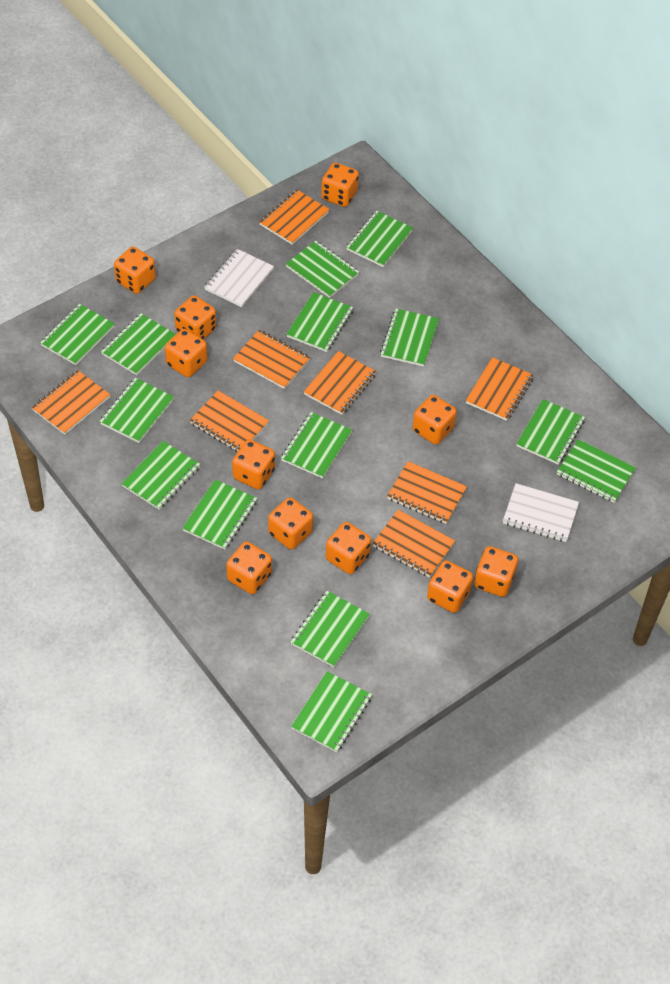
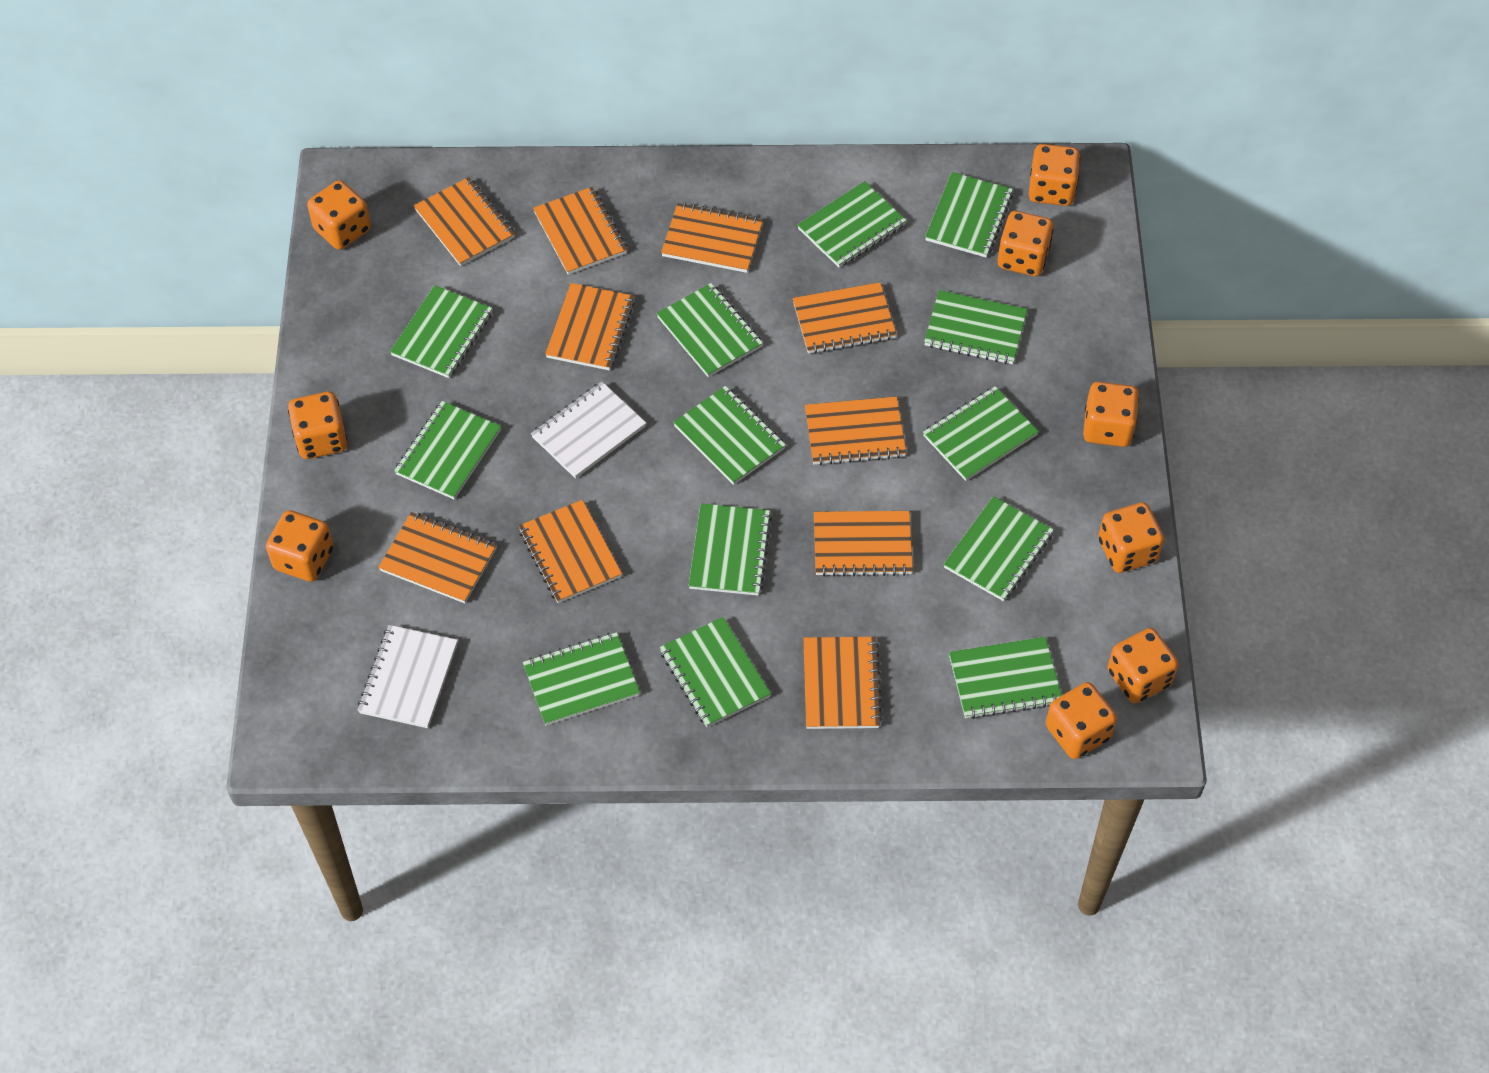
green notebook: [40,304,115,365] [99,378,174,443] [101,313,176,375] [121,441,200,510] [182,480,257,550] [281,412,352,478] [286,241,359,298] [287,292,353,352] [290,591,370,667] [291,671,372,752] [346,211,413,267] [380,309,439,367] [516,399,585,465] [557,439,636,503] = 14 -> [390,285,493,378] [394,401,501,500] [523,632,640,726] [657,283,763,377] [660,617,771,727] [673,386,786,485] [688,504,772,596] [797,181,907,268] [923,386,1039,481] [924,290,1027,364] [925,172,1013,257] [944,496,1054,601] [949,637,1062,719] = 13
orange dice: [114,247,156,294] [165,329,207,377] [174,296,216,340] [226,542,272,594] [232,439,275,490] [268,497,313,550] [321,163,359,207] [326,522,371,574] [413,395,457,445] [427,560,473,613] [474,546,518,597] = 11 -> [266,510,334,582] [288,392,347,459] [307,180,371,250] [998,211,1054,276] [1029,144,1080,206] [1046,682,1117,759] [1083,382,1139,447] [1098,502,1164,573] [1108,628,1178,703] = 9
orange notebook: [31,370,110,435] [190,390,269,452] [233,330,310,389] [259,189,329,245] [304,351,376,415] [372,510,455,577] [387,461,467,524] [466,357,534,421] = 8 -> [378,512,497,603] [414,177,515,266] [519,500,622,603] [533,187,627,275] [545,283,635,370] [661,203,763,273] [793,282,897,354] [803,637,882,729] [805,397,907,465] [814,511,913,577] = 10

